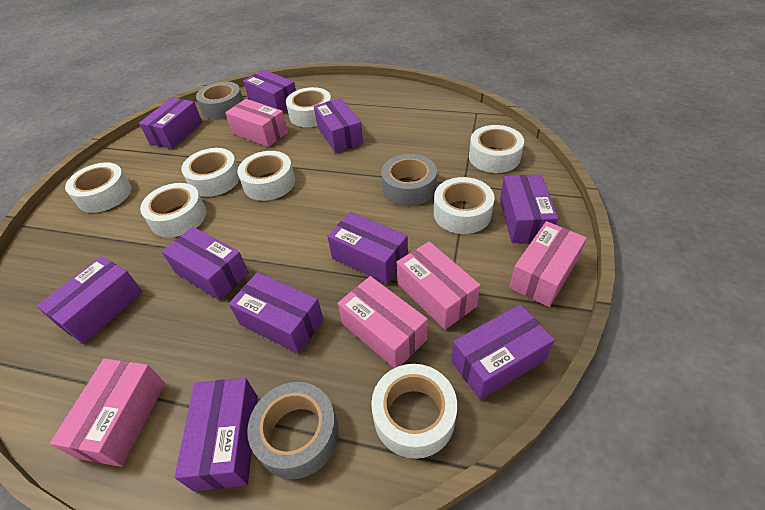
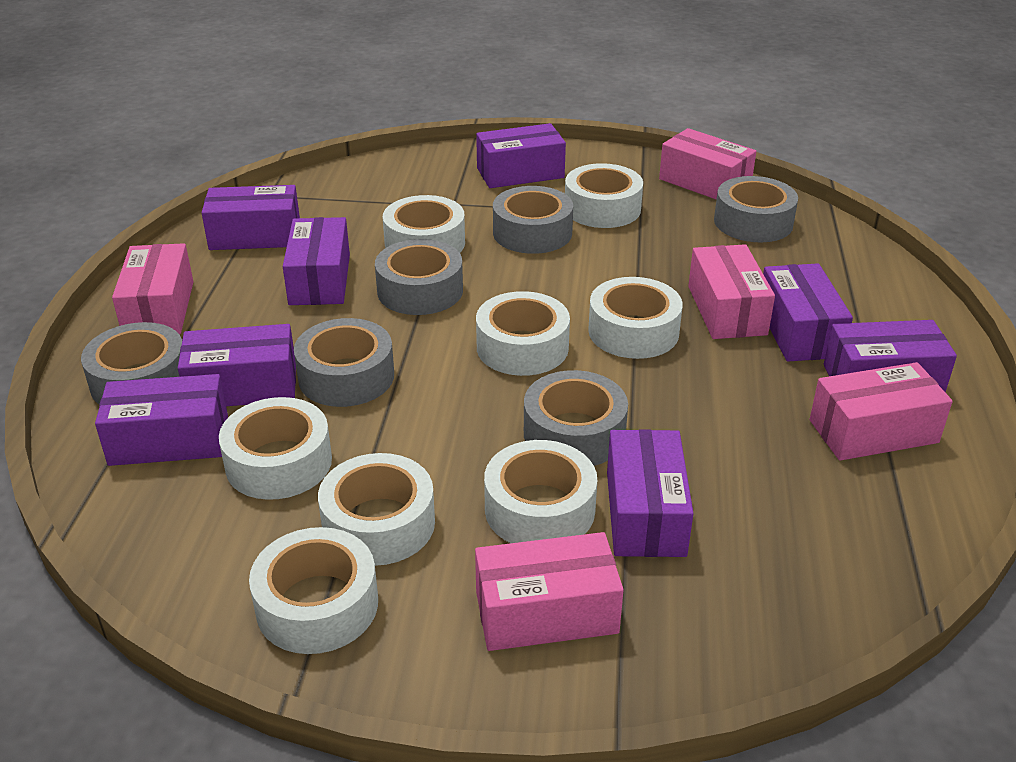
grey tape: [196,81,243,120] [247,382,339,479] [381,154,437,206] = 3 -> [81,322,182,404] [294,318,394,407] [375,239,463,315] [493,186,573,254] [524,370,628,466] [714,176,798,242] = 6
purple box: [37,256,143,344] [139,98,202,149] [162,227,249,300] [174,378,258,491] [229,272,324,354] [243,70,296,112] [314,98,363,153] [327,212,408,284] [451,304,554,400] [500,174,558,243] = 10 -> [95,374,228,466] [178,324,296,406] [201,185,300,250] [283,217,350,305] [476,123,566,188] [607,429,694,557] [763,263,853,361] [824,320,957,393] = 8

